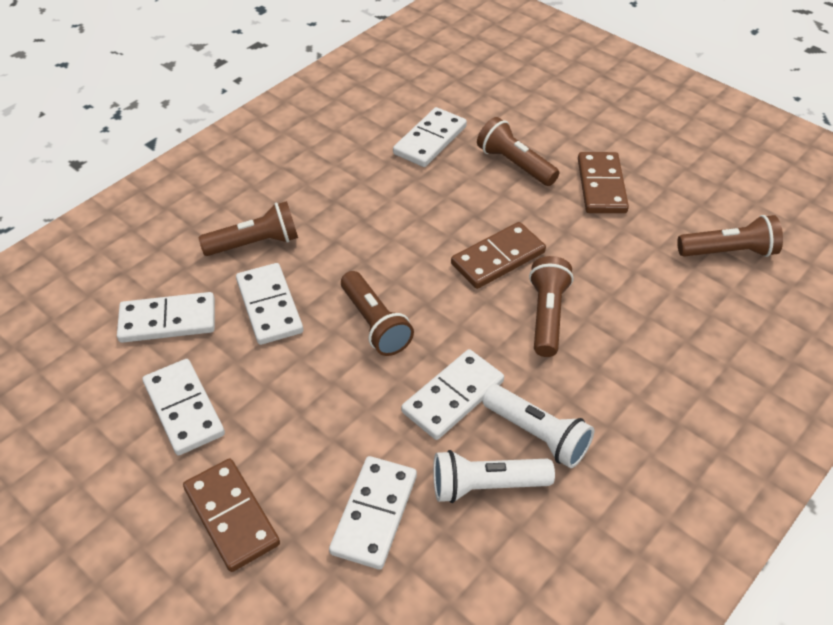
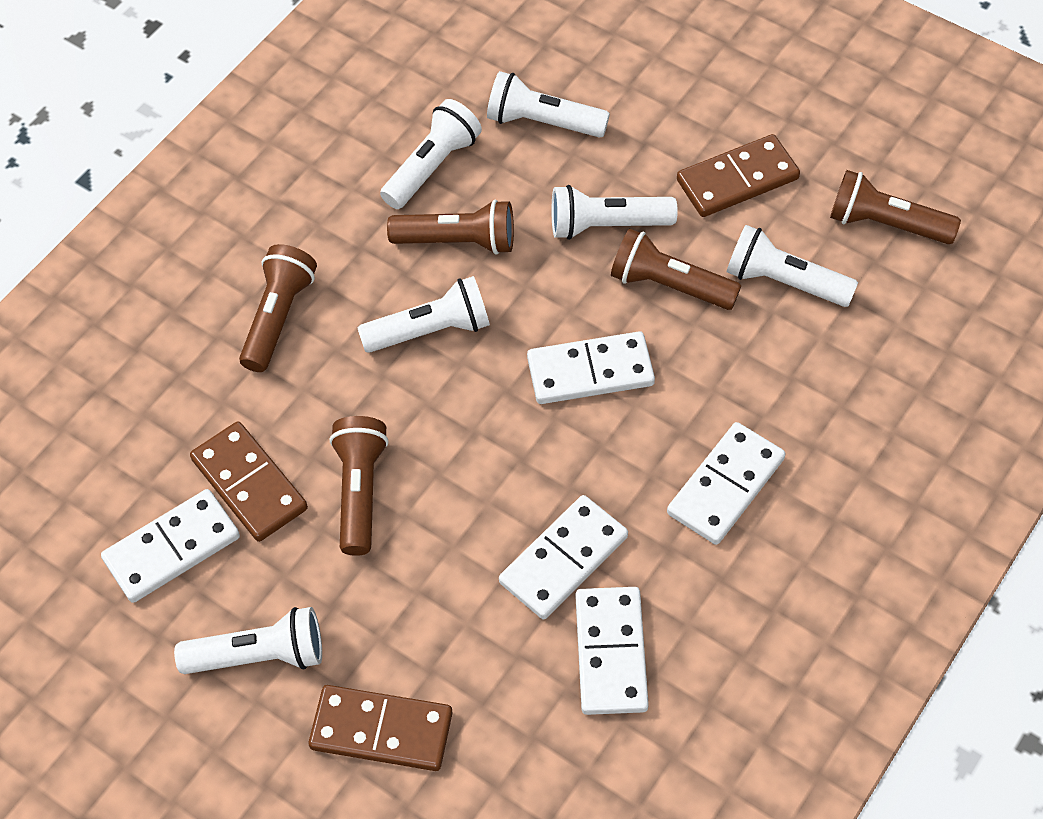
white domino: [117,292,215,343] [143,359,225,456] [236,263,303,345] [329,456,417,570] [393,107,467,167] [401,349,504,440] = 6 -> [101,489,240,603] [499,495,628,620] [527,331,655,404] [575,587,649,715] [667,422,785,545] = 5
white flashlight: [433,450,555,503] [482,384,594,468] = 2 -> [174,607,322,674] [357,276,490,353] [380,99,482,209] [487,71,610,138] [552,185,678,240] [727,225,858,307] = 6

